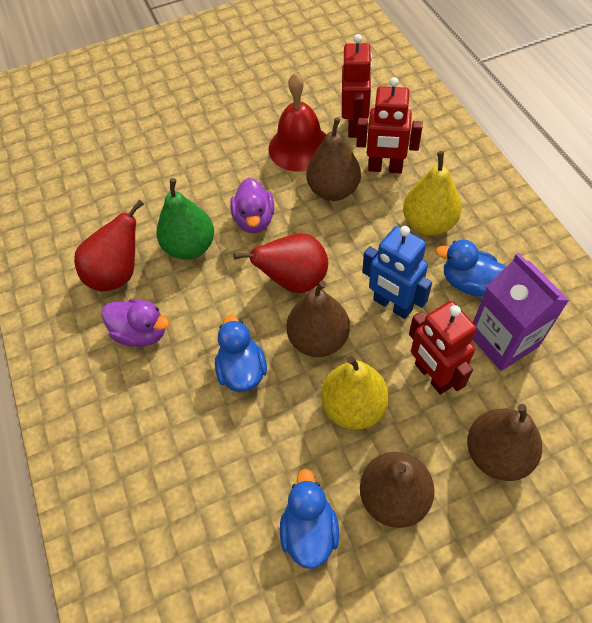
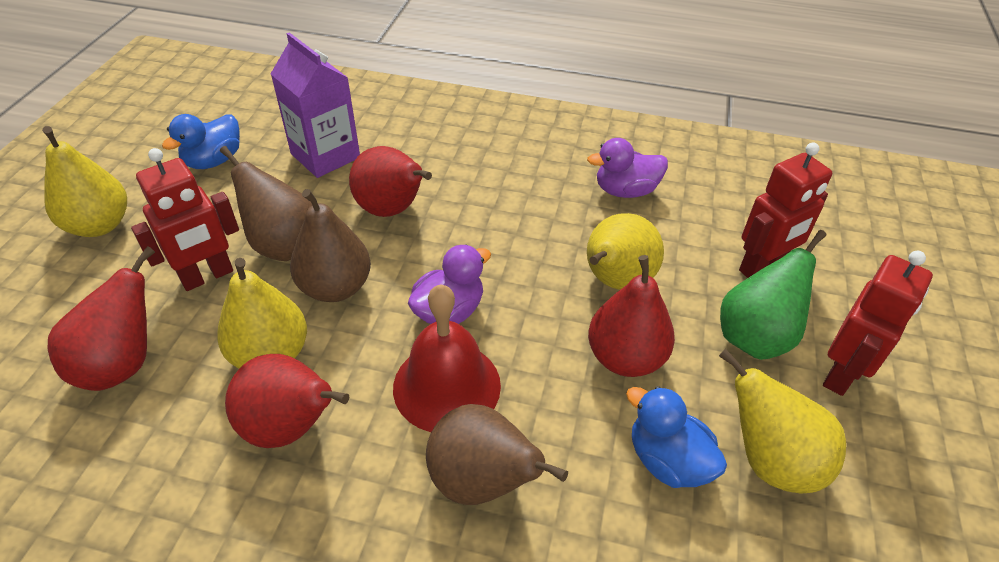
blue duck: [215,314,267,392] [280,469,339,569] [436,240,506,297] = 3 -> [162,114,240,169] [626,386,727,488] = 2
blue robot: [362,226,432,319] = 1 -> none = 0
brown pear: [287,281,350,357] [307,118,361,201] [360,452,435,528] [467,404,542,481] = 4 -> [220,146,312,261] [290,189,371,302] [426,404,568,505] = 3
red pear: [74,200,144,292] [233,233,328,293] = 2 -> [47,246,155,391] [225,354,349,448] [349,146,432,217] [588,255,675,377] = 4
yellow pear: [321,356,389,430] [403,151,462,236] = 2 -> [42,126,127,237] [217,258,307,369] [587,213,664,290] [719,349,846,493] = 4

